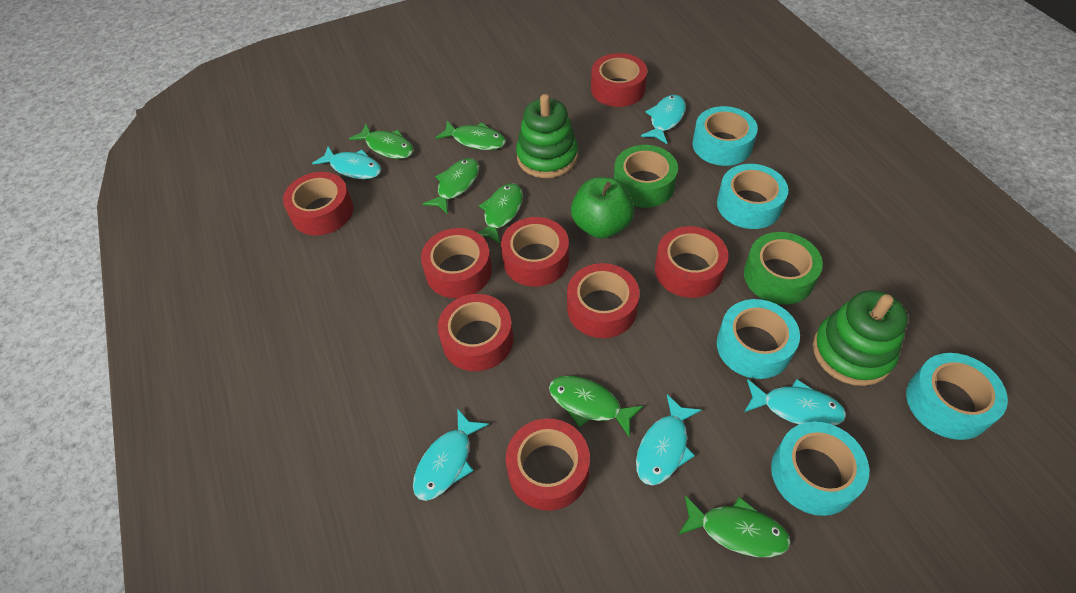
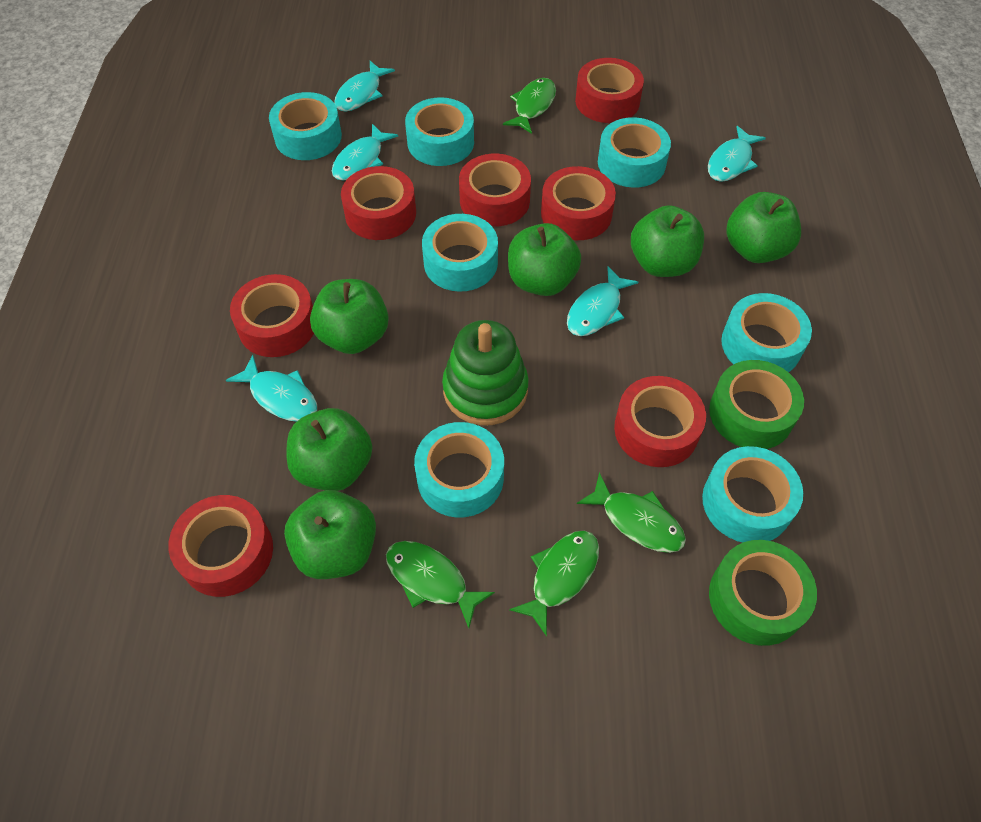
green apple: [571,177,635,238] = 1 -> [284,490,376,579] [286,408,372,491] [310,279,389,354] [508,223,581,296] [631,205,704,277] [726,192,801,263] = 6
green fish: [349,124,414,159] [423,158,479,214] [435,121,506,150] [477,183,523,244] [549,376,644,437] [678,495,791,557] = 6 -> [386,541,495,628] [503,78,556,134] [509,530,599,637] [577,472,686,553] = 4
green stacking toy: [516,94,578,178] [813,290,908,386] = 2 -> [442,320,529,425] = 1
red tape: [283,172,353,236] [421,228,492,298] [438,294,513,371] [501,217,569,287] [506,419,590,511] [567,263,639,338] [591,53,647,107] [655,226,728,298] = 8 -> [168,495,273,597] [230,274,314,357] [341,166,416,240] [459,154,531,227] [541,166,616,240] [575,58,644,123] [614,376,706,467] = 7
turquoise tape: [692,106,758,166] [717,164,788,229] [717,299,800,379] [771,422,869,516] [906,353,1008,440] = 5 -> [269,92,342,160] [405,97,474,166] [414,422,504,517] [422,214,498,292] [598,117,671,188] [702,446,803,543] [721,293,812,372] = 7

